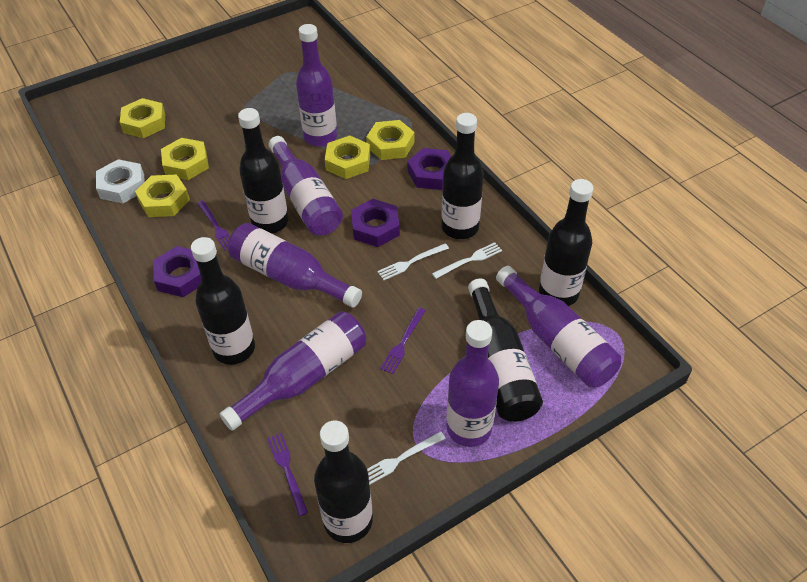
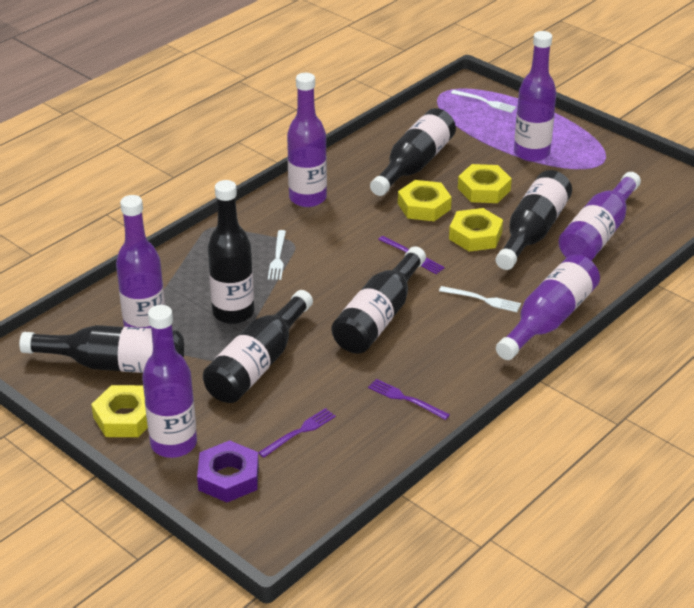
purple nut: [153,246,201,297] [351,199,400,247] [408,148,451,190] = 3 -> [197,440,259,502] = 1
white nut: [96,159,145,203] = 1 -> none = 0
yellow nut: [120,98,165,138] [135,174,190,217] [161,138,209,180] [325,136,370,179] [366,120,415,160] = 5 -> [91,385,148,437] [398,180,452,221] [449,208,503,252] [458,164,512,203] = 4

